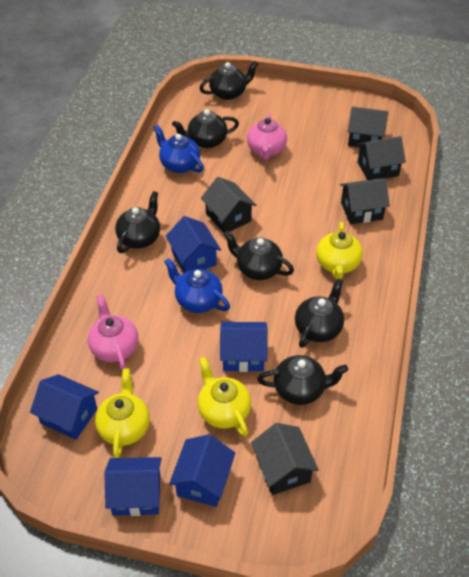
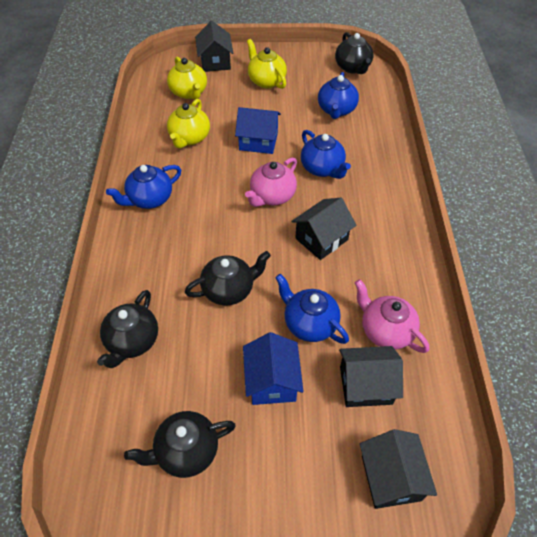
black house: [201,177,256,233] [251,423,319,495] [340,179,390,224] [348,107,389,147] [357,136,406,180] = 5 -> [195,21,233,72] [291,198,356,260] [339,346,403,407] [360,429,437,509] = 4
black teapot: [115,191,160,253] [172,109,239,148] [199,61,258,100] [223,231,294,280] [257,355,348,405] [295,278,344,348] = 6 -> [97,290,158,368] [124,411,236,478] [185,251,271,306] [335,32,374,74] = 4
blue house: [30,374,99,440] [104,457,162,516] [166,216,221,273] [169,434,235,507] [220,322,268,372] = 5 -> [235,107,281,154] [243,332,304,405] = 2
blue teapot: [153,125,203,173] [164,258,230,313] = 2 -> [106,165,181,209] [275,274,349,344] [301,130,351,179] [318,72,359,119] = 4

